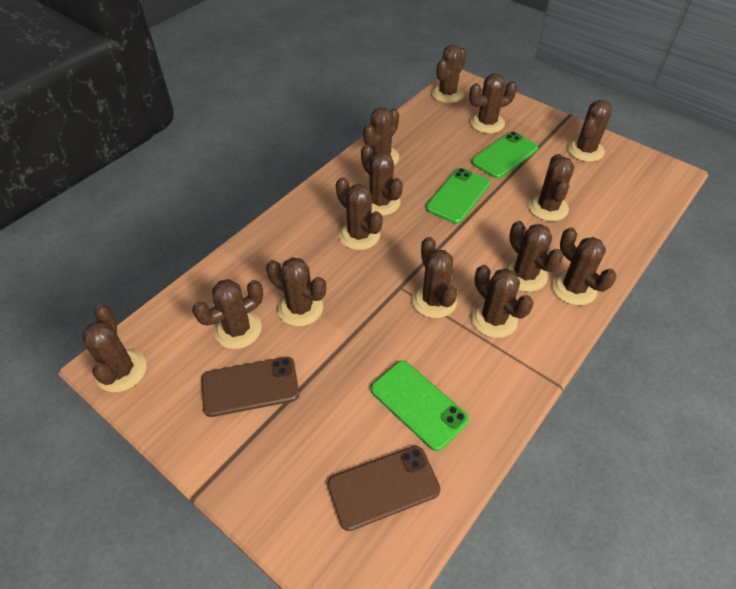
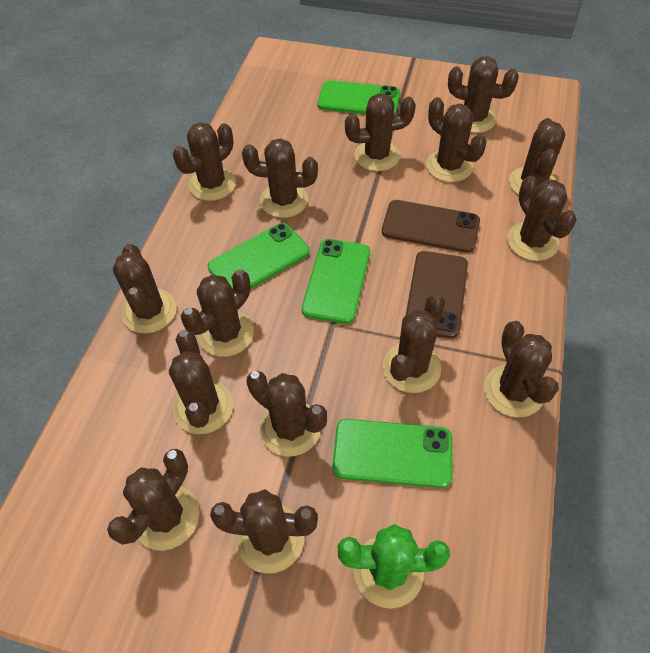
brown cactus: [82,305,147,392] [192,279,263,349] [266,257,326,327] [336,177,383,250] [361,145,403,216] [363,107,399,165] [412,237,457,318] [431,45,466,103] [469,73,517,133] [471,265,534,338] [504,221,563,292] [528,154,574,221] [552,227,616,305] [567,100,612,162] = 14 -> [107,449,199,551] [113,244,176,333] [169,330,233,434] [173,122,236,201] [181,269,254,357] [210,489,318,574] [242,138,318,218] [247,371,327,457] [345,93,416,171] [383,294,445,393] [426,97,486,182] [448,56,519,133] [484,321,559,418] [507,175,577,261] [509,118,565,195] = 15
green cactus: none = 0 -> [338,524,450,609] = 1
green phone: [371,361,469,451] [426,168,490,224] [471,131,538,179] = 3 -> [208,223,310,289] [302,239,370,324] [318,80,400,115] [332,419,452,488] = 4

